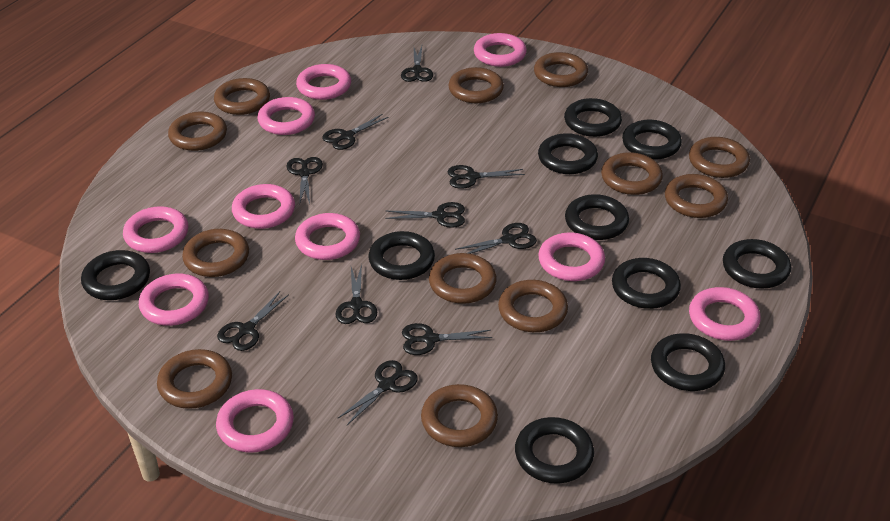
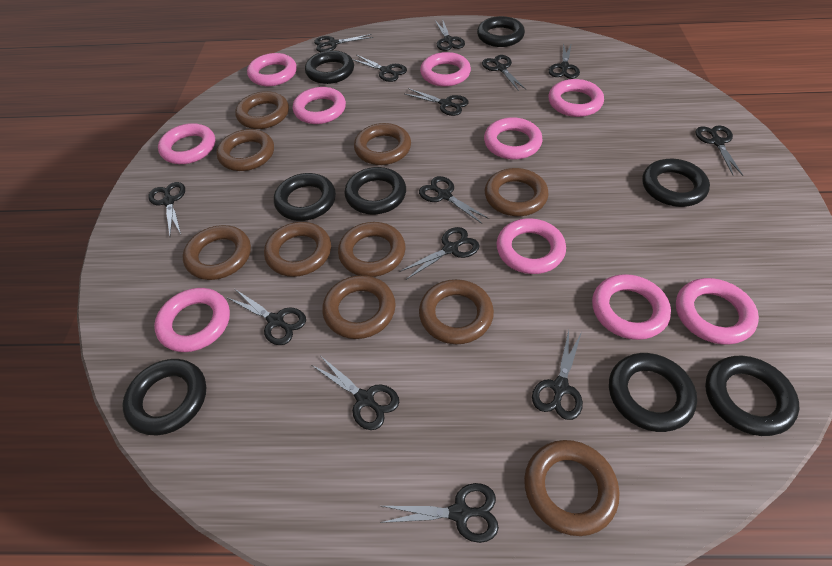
black ring: [81,250,150,300] [368,231,435,280] [515,417,594,484] [538,133,598,174] [564,98,622,137] [565,194,629,240] [612,258,681,309] [622,120,682,159] [651,333,725,391] [723,239,791,289] = 10 -> [123,359,206,435] [274,173,336,221] [305,50,354,84] [344,167,406,214] [477,16,525,47] [609,353,697,432] [642,159,710,207] [705,356,799,436] = 8
black scissors: [217,292,289,351] [286,157,323,205] [322,114,389,150] [336,264,377,324] [338,360,418,425] [385,202,465,228] [401,46,433,82] [402,323,492,355] [447,165,525,189] [455,223,537,254] = 10 -> [149,182,185,235] [226,289,306,345] [312,356,399,430] [314,34,373,52] [352,55,407,82] [380,483,499,543] [399,227,480,280] [405,88,469,116] [419,176,489,224] [435,19,465,51] [482,55,526,91] [532,330,583,420] [549,43,580,79] [695,125,743,176] = 14
brown ring: [157,349,232,409] [168,112,227,151] [182,229,249,277] [214,78,270,115] [421,384,498,447] [429,253,497,304] [448,67,504,103] [498,280,568,332] [534,52,588,87] [601,152,663,195] [665,174,728,218] [689,137,750,178] = 12 -> [183,225,251,280] [216,129,274,171] [235,91,289,129] [264,222,331,277] [322,275,396,339] [338,222,406,277] [354,123,411,165] [419,279,494,344] [485,168,549,216] [524,440,619,536] = 10

